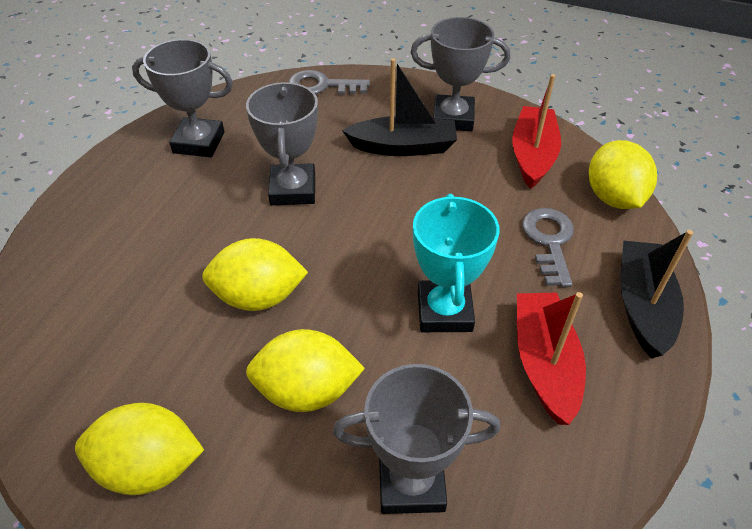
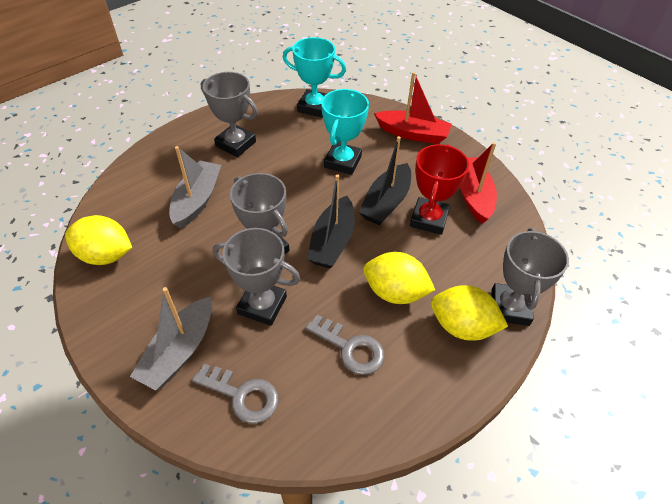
grey boat: none = 0 -> [130,287,212,390] [169,146,221,229] = 2
red trophy: none = 0 -> [410,144,469,235] = 1
turquoise trophy: [413,194,500,332] = 1 -> [283,37,346,118] [321,89,369,175] = 2
yellow lemon: [75,403,204,495] [202,238,308,311] [246,329,365,412] [589,140,657,209] = 4 -> [65,215,132,265] [363,252,435,304] [431,285,508,341] = 3

